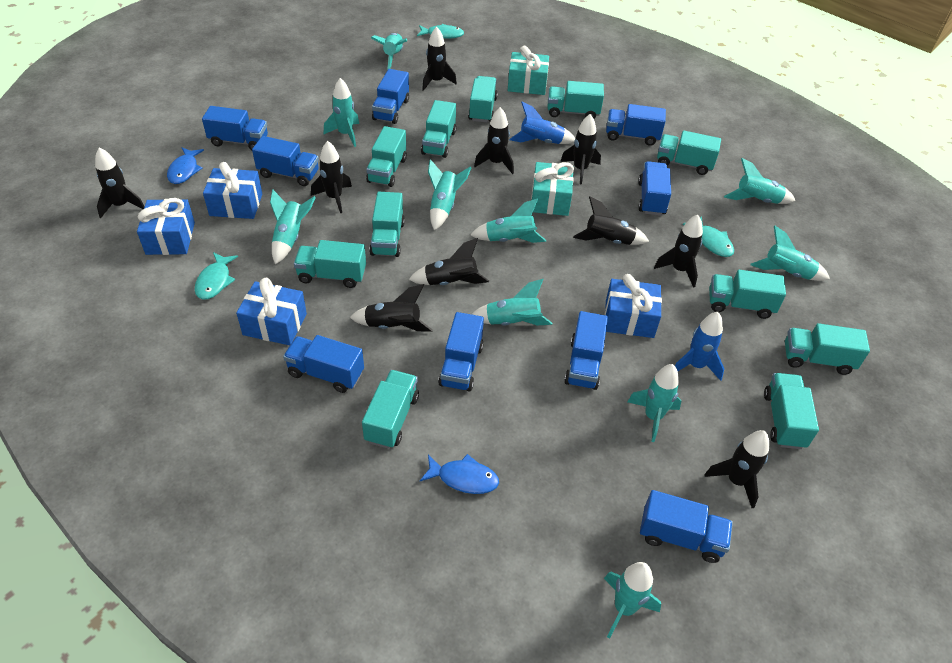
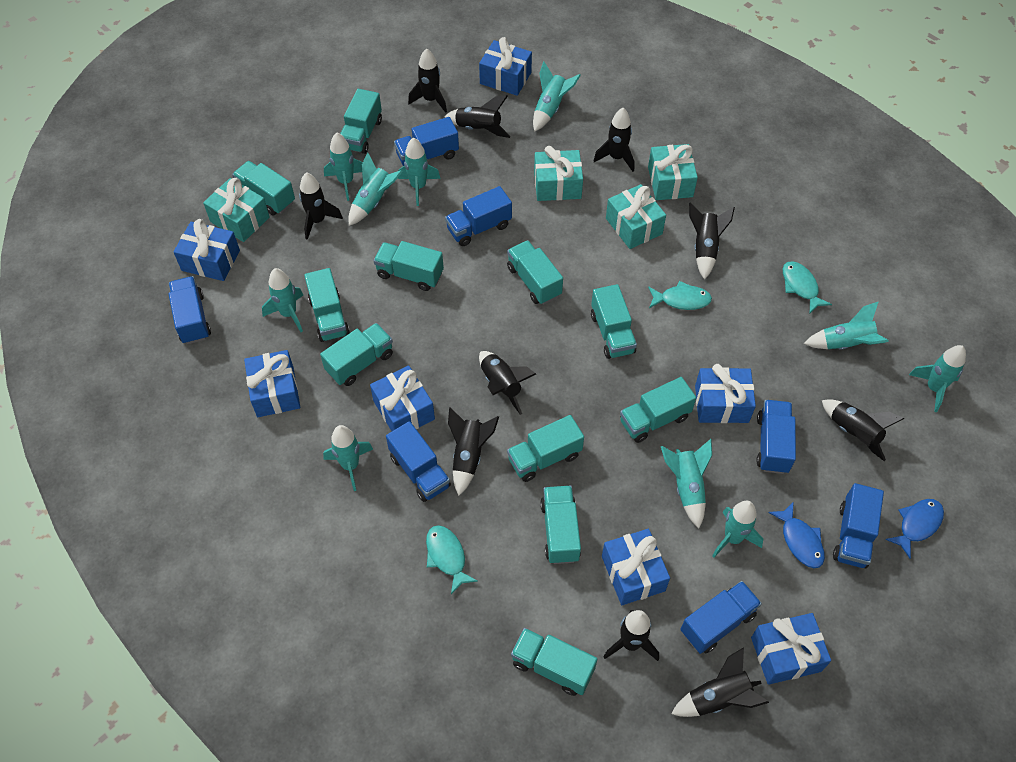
blue gift: [137,198,195,255] [203,162,262,219] [236,278,307,345] [605,274,662,338] = 4 -> [173,219,240,281] [244,350,300,417] [370,366,435,431] [479,37,532,96] [602,529,670,605] [695,364,756,423] [751,613,831,685] = 7
blue rocket: [510,102,575,144] [675,312,724,381] = 2 -> none = 0
blue truck: [202,106,268,150] [252,136,319,186] [283,335,364,393] [372,69,409,124] [438,312,484,392] [564,311,608,390] [606,104,666,146] [638,161,671,216] [640,490,733,563] = 9 -> [169,276,211,344] [386,421,451,502] [394,117,459,166] [445,186,512,246] [680,581,762,654] [756,400,796,474] [833,483,884,568] = 7
turquoise gift: [508,46,549,95] [531,162,574,216] = 2 -> [203,178,270,242] [534,146,583,201] [606,184,666,249] [648,144,698,200] = 4

